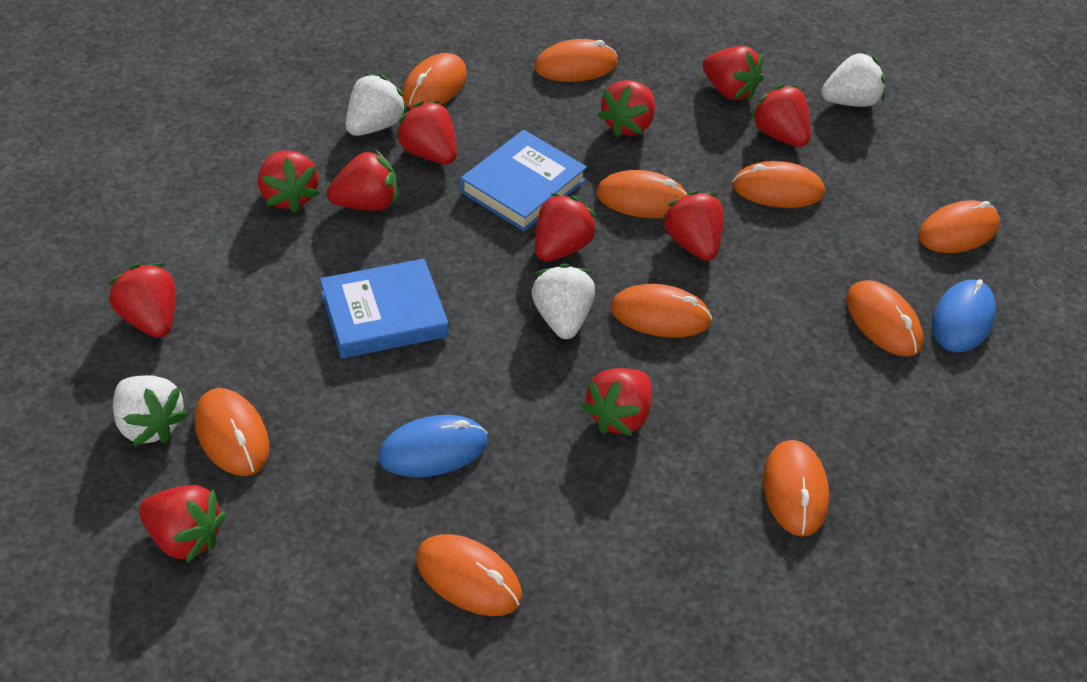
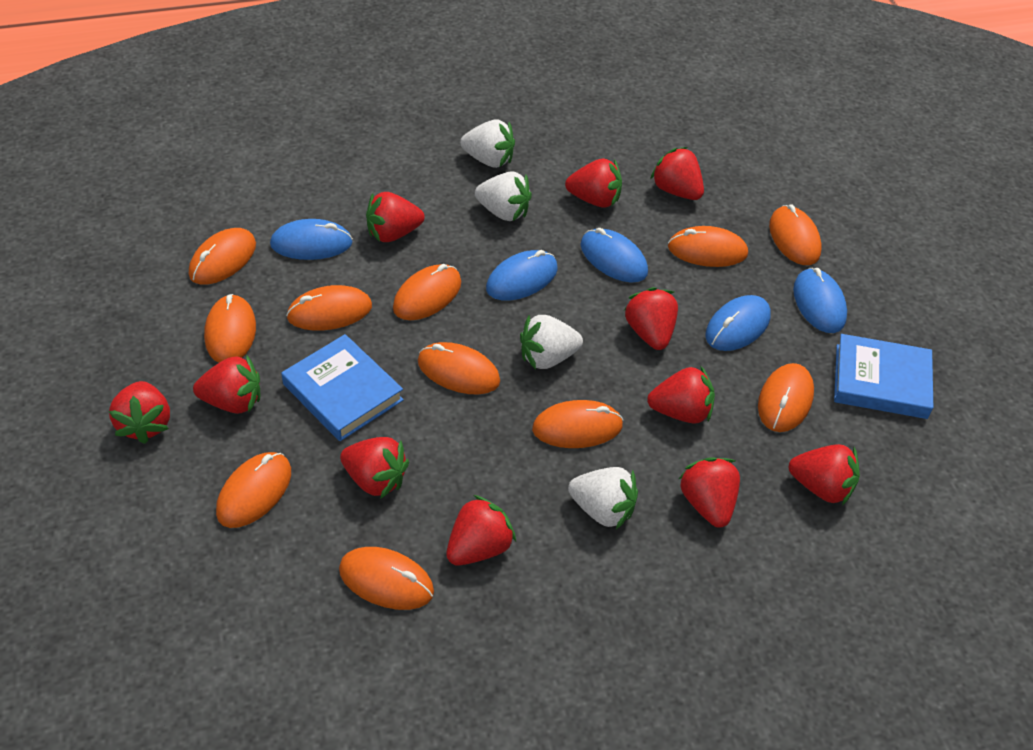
blue mouse: [378,415,488,477] [932,279,996,352] = 2 -> [270,219,353,260] [486,250,558,301] [580,228,648,283] [705,295,771,351] [793,268,847,333] = 5
orange mouse: [194,388,269,476] [402,53,467,109] [416,534,522,616] [534,39,618,82] [596,170,688,218] [610,284,712,338] [732,161,825,208] [763,440,829,537] [846,280,923,357] [919,200,1000,253] = 10 -> [189,228,256,285] [204,294,256,363] [216,452,291,528] [286,285,372,331] [339,547,434,610] [393,264,461,320] [418,342,500,395] [532,400,623,448] [668,226,748,267] [758,363,814,432] [769,204,822,265] = 11

